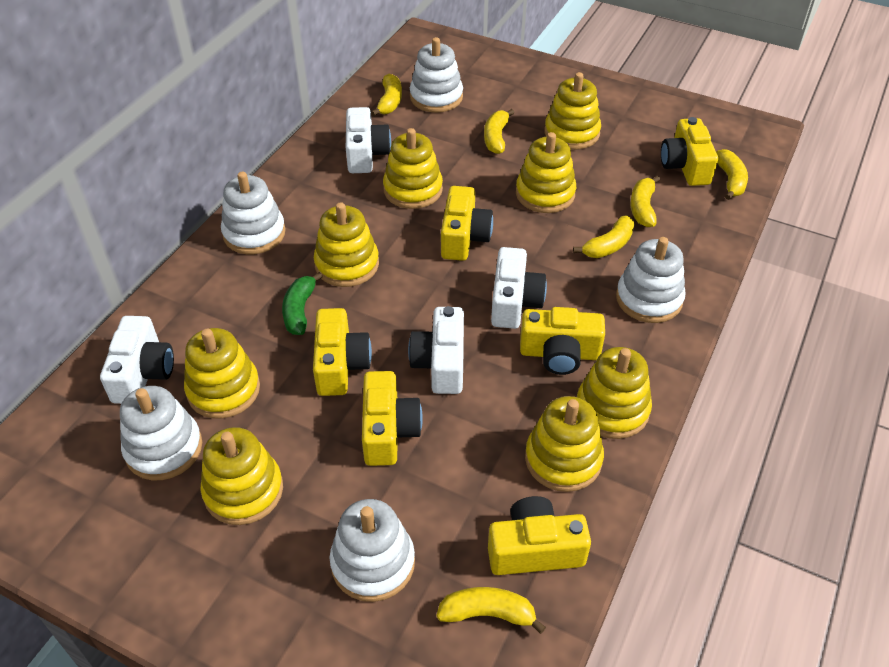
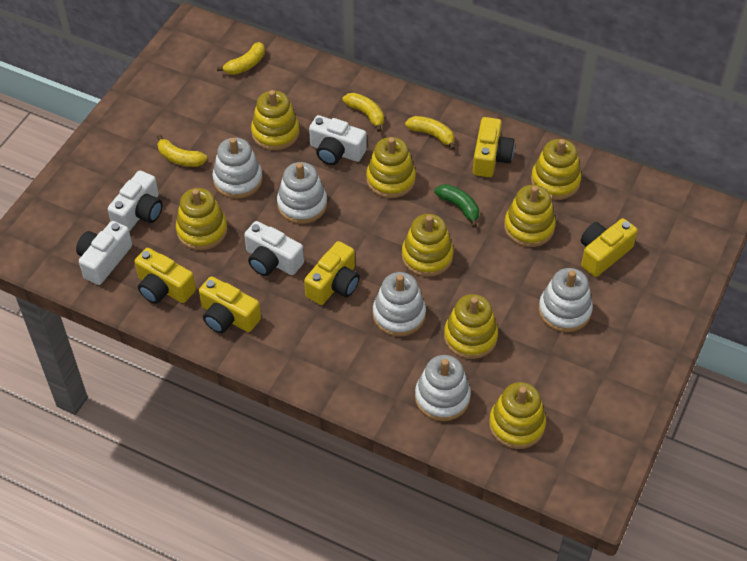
yellow banana: [371,74,402,116] [437,587,546,634] [484,109,515,154] [573,216,634,258] [630,176,660,227] [716,149,748,200] = 6 -> [157,135,207,167] [217,42,265,75] [342,93,384,132] [405,116,455,150] = 4
yellow camera: [313,308,372,396] [362,371,423,466] [441,186,493,261] [488,496,591,575] [520,307,605,375] [661,117,718,186] = 6 -> [135,248,196,304] [199,276,261,333] [304,241,360,305] [473,117,515,177] [581,218,638,277] = 5

